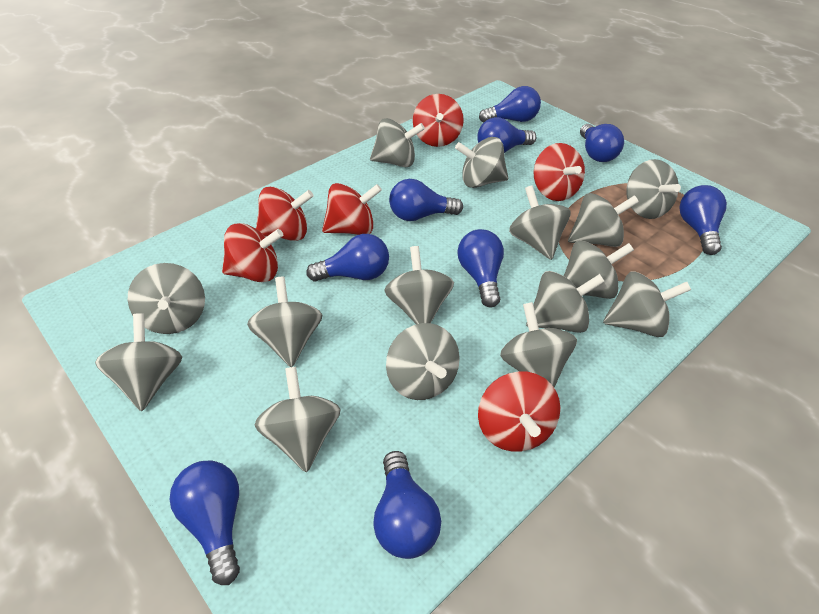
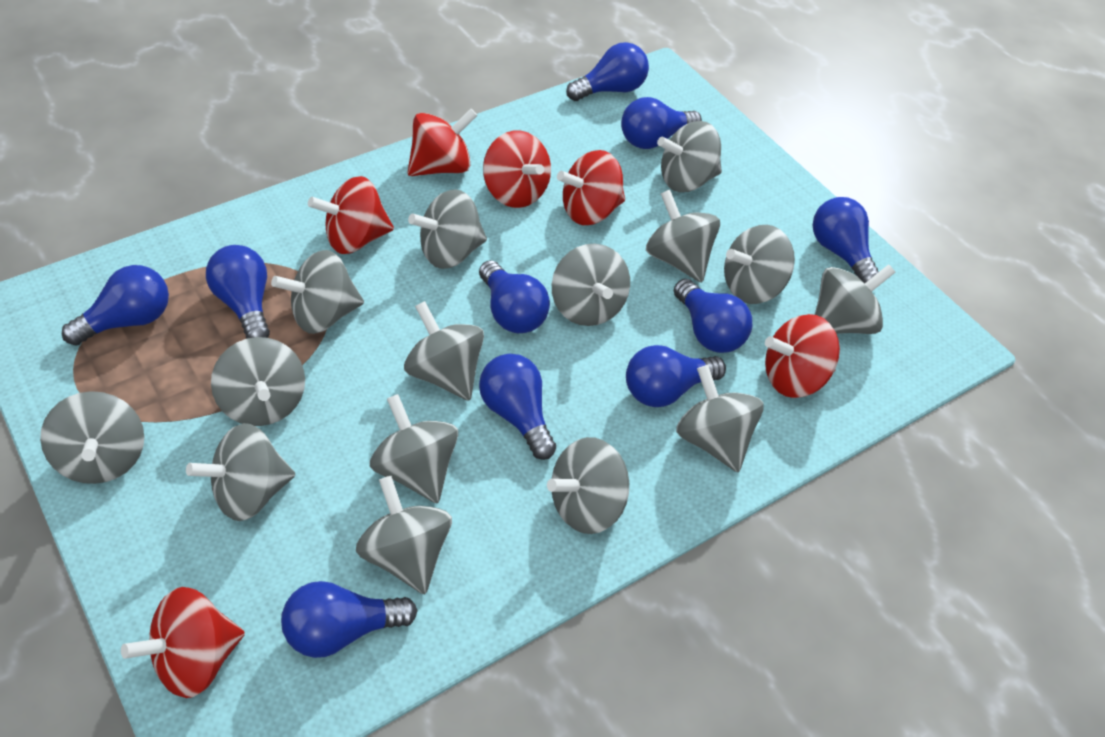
blue light bulb: [169,461,240,585] [306,234,389,282] [373,451,441,559] [389,179,463,221] [458,229,504,307] [477,117,536,153] [479,86,541,123] [580,124,624,162] [679,185,727,255] = 9 -> [62,265,169,346] [206,245,270,339] [281,581,418,658] [479,260,550,333] [479,354,556,460] [566,42,649,101] [621,97,702,149] [626,345,726,407] [674,279,752,353] [812,197,879,284] = 10

